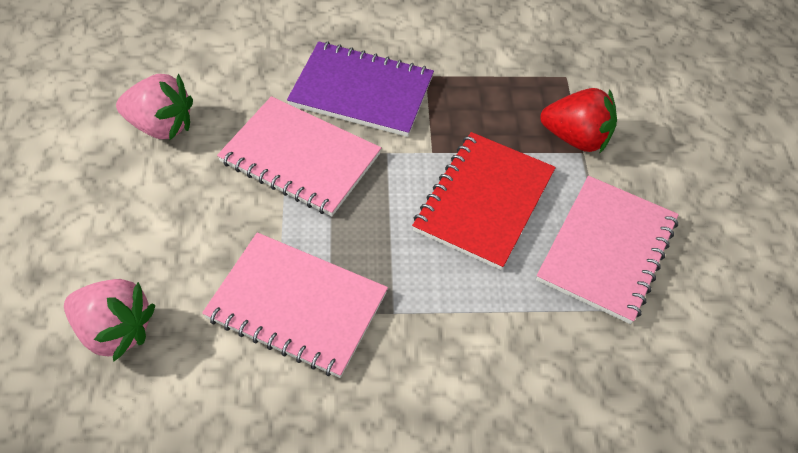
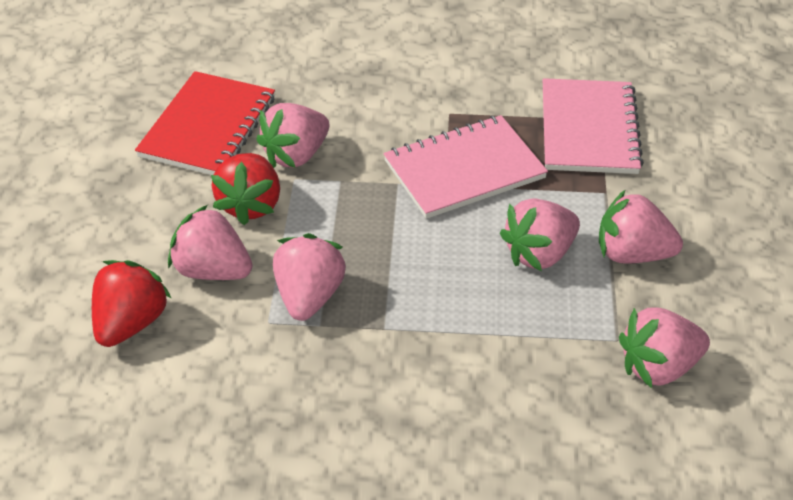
pink notebook: [202,232,388,378] [217,96,381,216] [536,176,679,324] = 3 -> [384,115,548,219] [543,78,644,174] = 2
pink strawberry: [64,279,155,362] [116,74,193,140] = 2 -> [168,205,253,280] [256,103,329,168] [273,233,346,321] [500,198,580,271] [599,190,683,264] [619,307,710,388] = 6
purple notebook: [287,41,434,137] = 1 -> none = 0
red strawberry: [540,88,617,153] = 1 -> [92,260,172,347] [211,153,280,225] = 2

